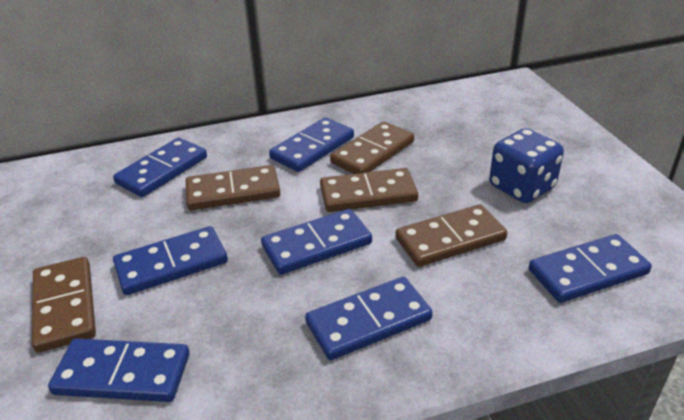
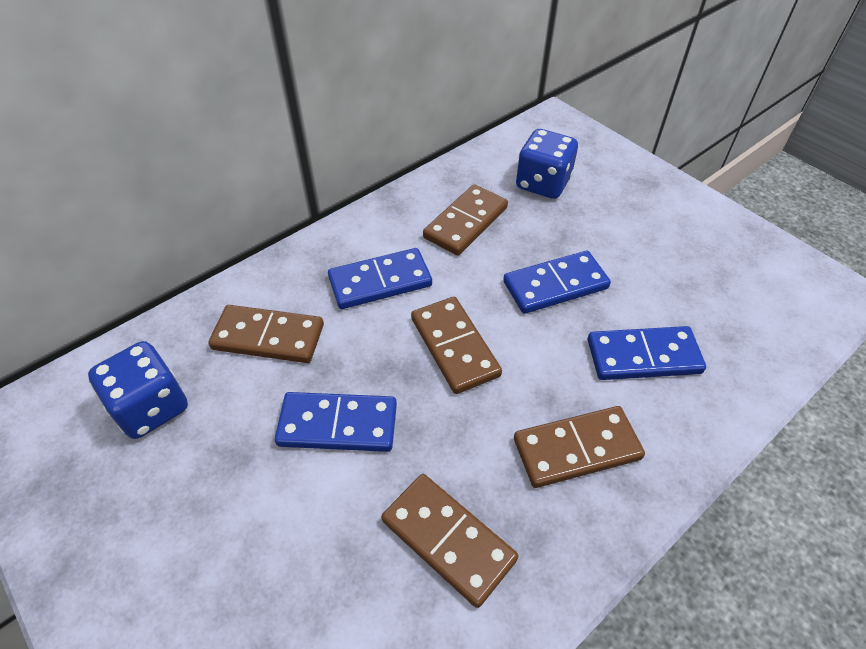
blue dice: [489,128,564,203] = 1 -> [88,341,188,439] [516,129,578,199] = 2
blue domino: [48,338,190,402] [113,138,207,197] [113,226,228,295] [261,209,372,275] [269,117,354,172] [305,277,433,360] [529,234,652,303] = 7 -> [275,392,397,452] [328,248,432,309] [503,251,611,314] [588,326,706,380] = 4

